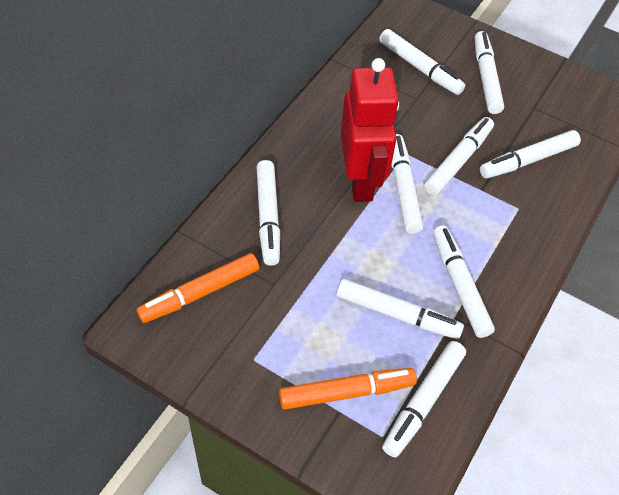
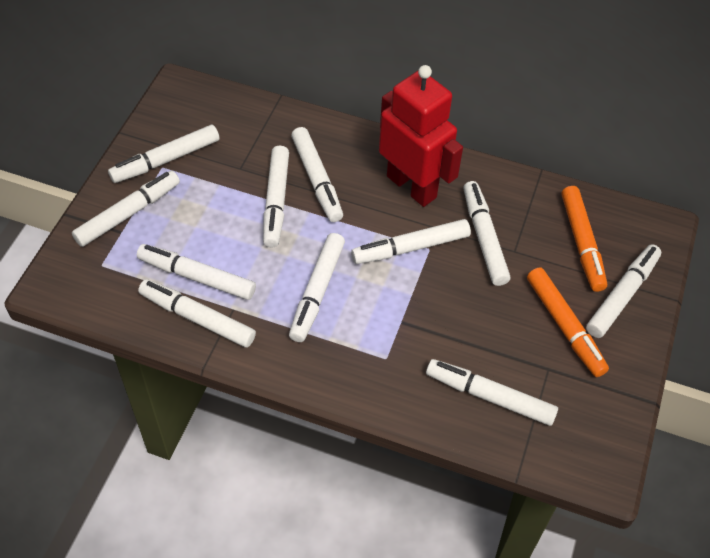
white marker: [257,160,280,266] [337,279,464,339] [379,29,465,95] [382,341,466,458] [391,134,423,234] [424,117,494,196] [433,225,495,338] [474,31,504,114] [480,130,581,179] = 9 -> [72,171,180,247] [108,125,219,183] [137,244,256,300] [138,279,256,347] [263,146,289,248] [289,233,345,342] [291,127,343,222] [351,219,471,264] [426,359,558,426] [463,181,510,286] [586,244,661,338] = 11

